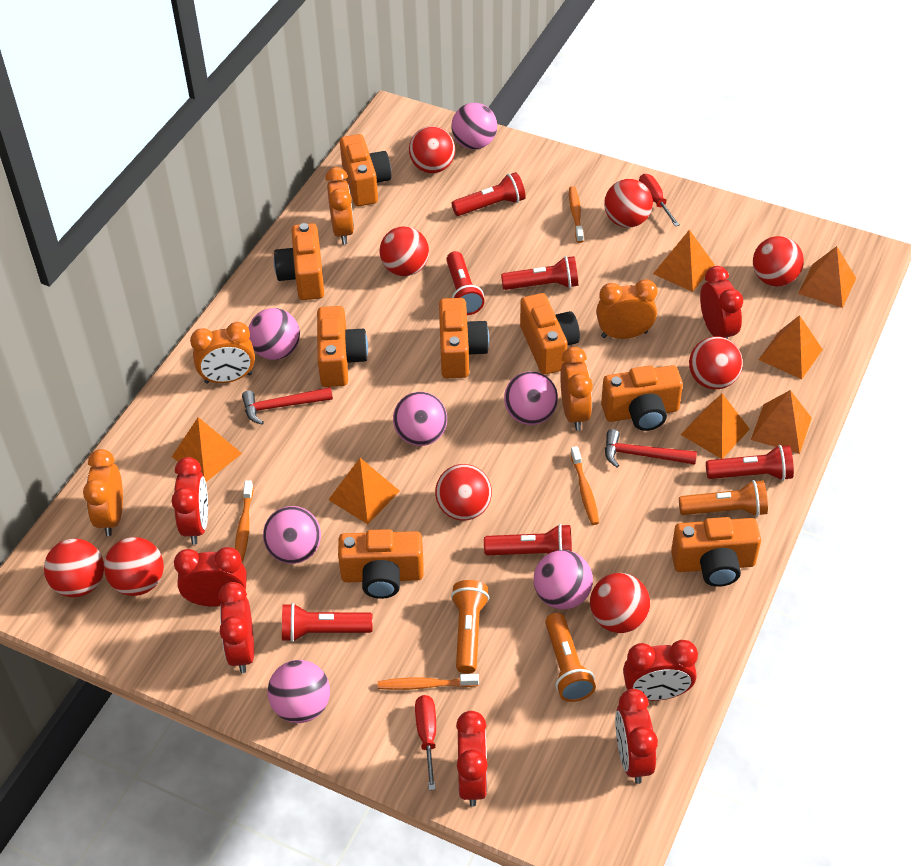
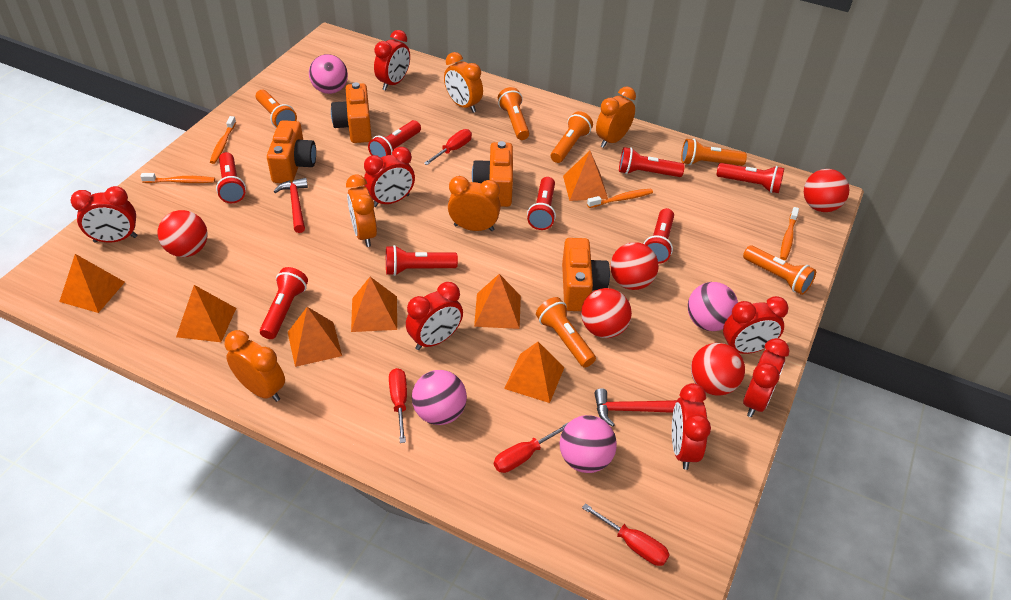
orange camera: [274,223,324,300] [317,306,368,387] [338,529,423,599] [340,134,391,206] [439,298,489,378] [520,293,580,375] [601,365,683,431] [671,517,761,587] = 8 -> [267,120,316,183] [331,82,372,143] [472,141,513,207] [562,238,610,311] = 4
orange flashlight: [451,580,489,673] [545,613,596,702] [679,480,768,517] = 3 -> [256,90,297,128] [498,87,529,140] [536,297,596,368] [551,111,593,163] [681,139,747,166] [743,245,816,295] = 6
pink ball: [248,308,300,360] [263,506,321,564] [267,660,330,723] [393,392,447,446] [452,103,497,149] [504,371,558,425] [534,550,593,609] = 7 -> [309,54,348,94] [412,370,467,425] [559,415,617,473] [688,282,738,331] = 4
red ball: [44,539,104,597] [104,537,164,596] [380,226,429,276] [409,126,455,173] [435,464,492,521] [590,573,650,633] [604,179,653,228] [689,337,743,389] [753,236,804,287] = 9 -> [158,210,208,257] [581,288,632,338] [611,242,659,290] [691,343,745,396] [804,169,849,212] = 5
red flashlight: [282,603,373,642] [446,251,484,315] [452,172,526,216] [484,524,572,555] [501,256,578,290] [706,445,794,481] = 6 -> [216,152,246,203] [260,267,308,339] [368,120,421,158] [386,245,458,276] [527,177,556,230] [619,147,685,177] [644,208,674,264] [716,163,784,193] = 8
red screwdriver: [415,695,436,790] [639,174,680,226] = 2 -> [389,368,407,443] [424,129,472,165] [494,423,568,473] [582,503,670,566] = 4

